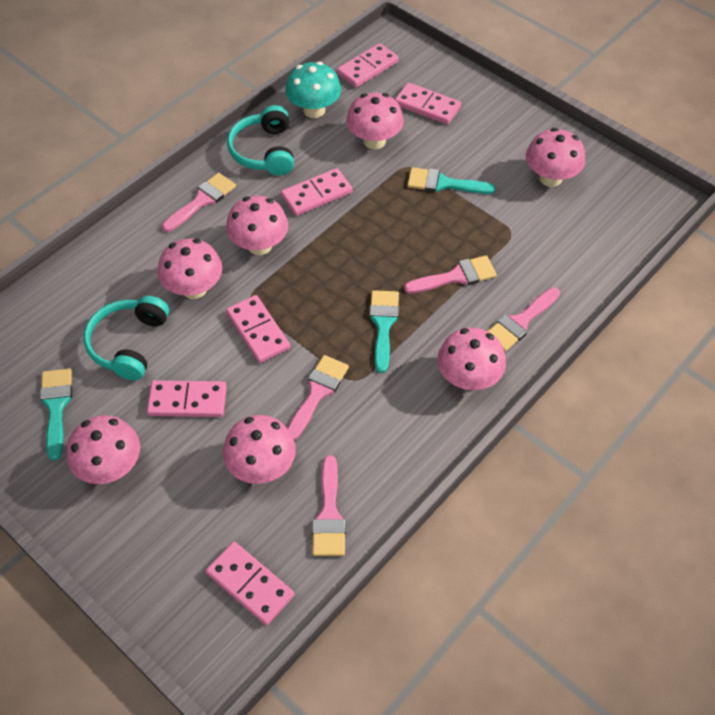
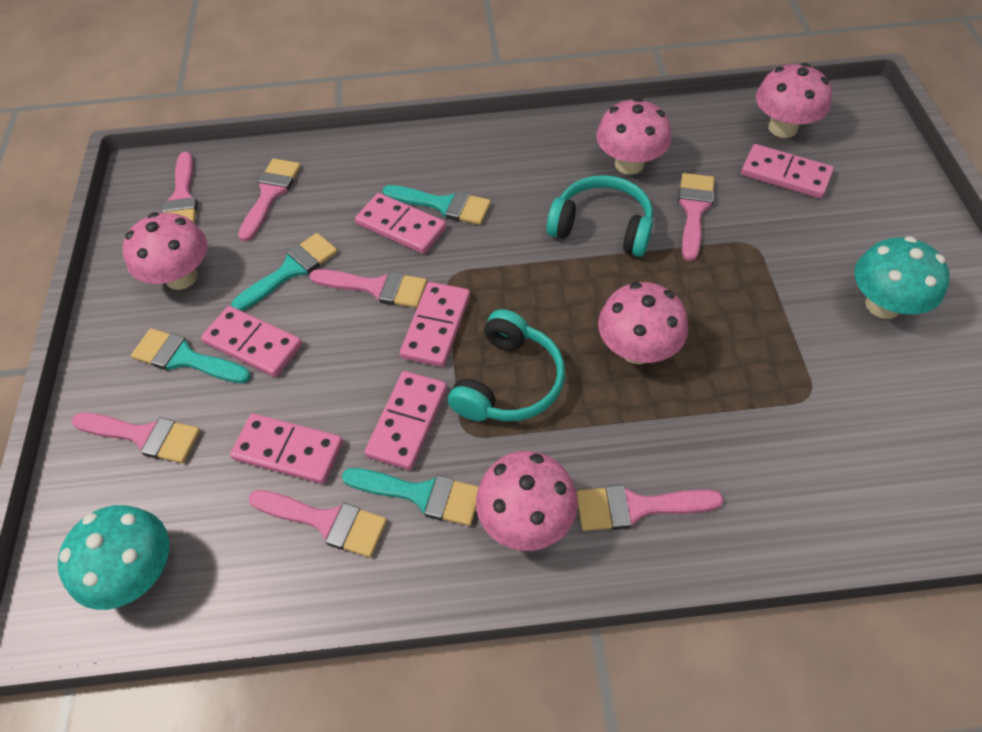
pink brush: [162,173,236,232] [287,355,349,440] [312,455,346,556] [404,255,497,293] [488,287,560,352] = 5 -> [72,412,200,463] [161,152,198,223] [238,159,301,242] [249,490,387,557] [309,269,427,308] [577,485,724,531] [678,173,715,261] = 7
pink mushroom: [66,415,140,484] [158,238,222,299] [223,415,296,484] [226,196,288,255] [346,92,404,149] [438,328,506,390] [526,128,585,187] = 7 -> [123,212,208,290] [476,451,578,551] [596,98,672,175] [598,282,688,364] [756,63,832,138] = 5
turquoise brush: [40,368,72,461] [369,290,399,373] [407,167,496,194] = 3 -> [131,328,251,383] [231,233,338,311] [342,468,479,526] [383,185,491,225] = 4
turquoise mushroom: [285,62,341,118] = 1 -> [58,505,169,610] [854,236,950,319] = 2

